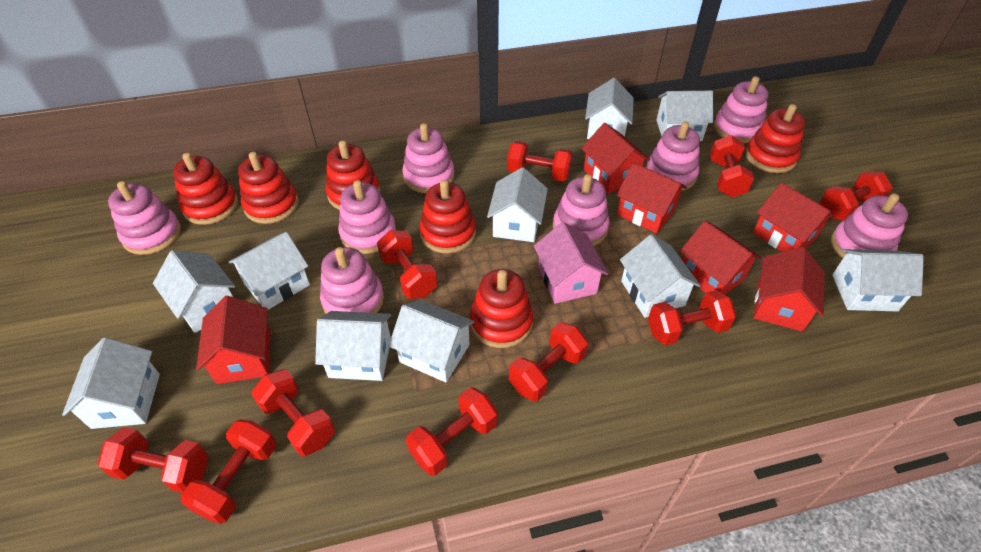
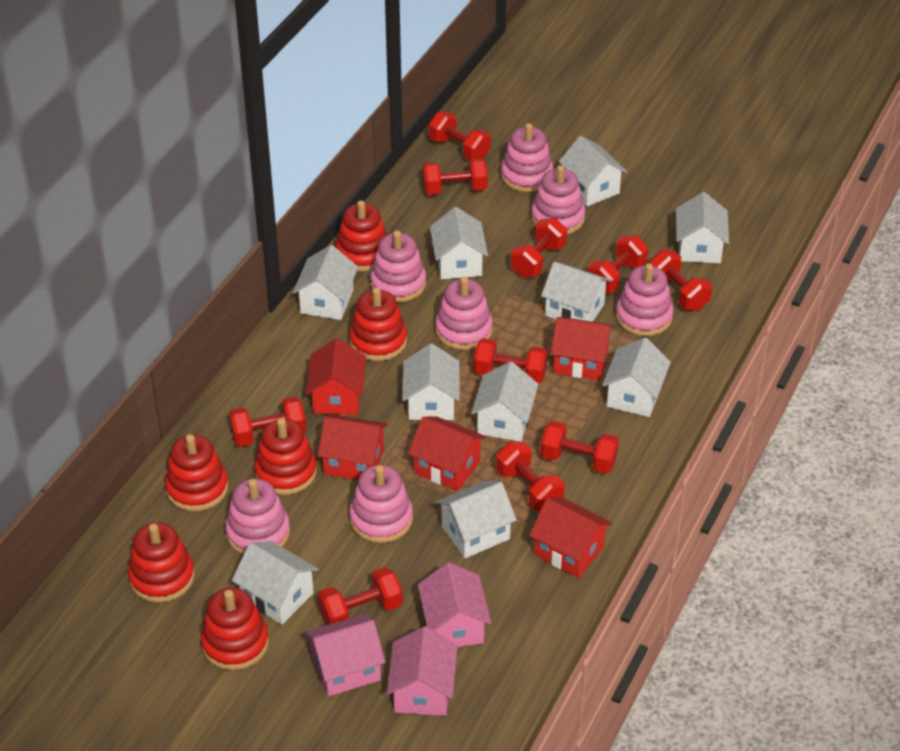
pink house: [534,222,608,304] = 1 -> [305,614,386,697] [387,626,458,716] [418,562,491,647] = 3
pink stacking toy: [108,181,181,255] [320,247,384,314] [338,180,396,254] [402,123,454,193] [553,174,609,246] [646,121,700,191] [713,76,769,143] [831,193,908,258] = 8 -> [225,479,290,555] [349,465,413,543] [370,230,426,302] [435,277,493,350] [501,123,554,192] [531,165,585,234] [616,263,673,336] = 7
red house: [196,296,271,384] [581,123,650,194] [616,163,687,233] [679,221,761,295] [753,182,834,252] [754,247,825,332] = 6 -> [306,338,366,415] [318,415,388,480] [408,416,486,491] [529,497,612,578] [551,317,614,381] = 5

